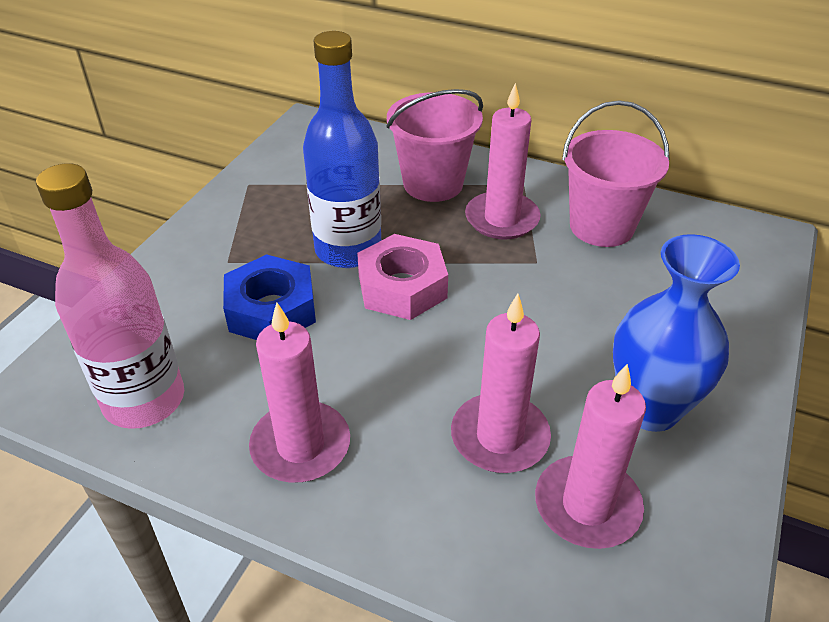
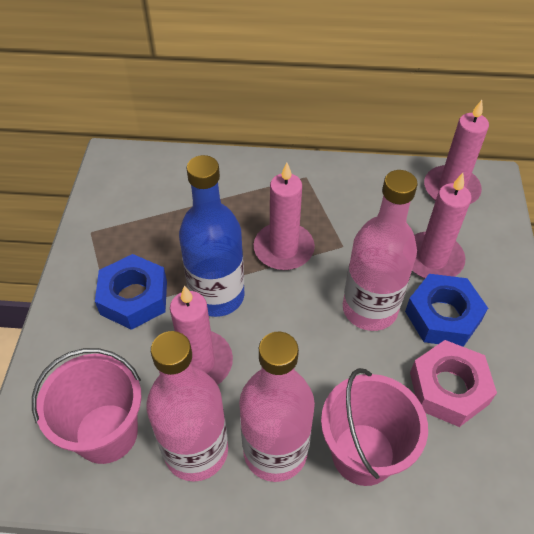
blue nut: [223,254,316,340] = 1 -> [95,254,167,330] [405,274,488,347] = 2
blue vase: [613,234,740,432] = 1 -> none = 0
pink bottle: [36,163,184,429] = 1 -> [146,331,228,482] [239,332,315,482] [343,170,418,331] = 3

